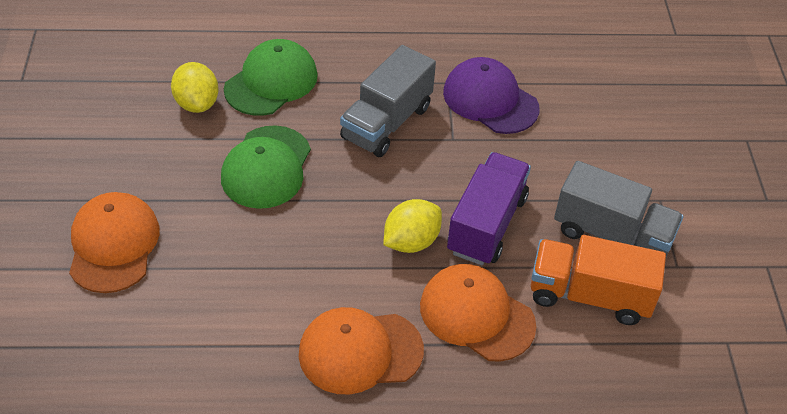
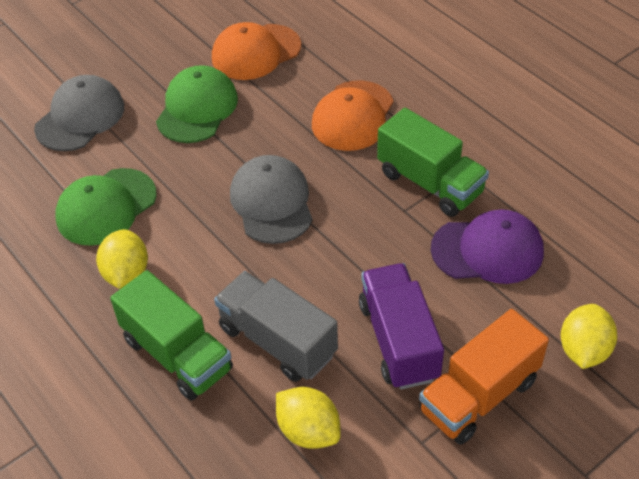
green truck: none = 0 -> [110,270,233,401] [377,108,489,217] = 2
grey cap: none = 0 -> [34,75,124,151] [230,155,313,244] = 2
grey truck: [340,45,436,157] [554,161,684,257] = 2 -> [214,271,338,382] = 1
orange cap: [69,192,160,293] [299,307,424,394] [420,264,536,362] = 3 -> [212,22,301,80] [312,80,394,151] = 2
yellow lemon: [171,62,219,113] [384,199,442,253] = 2 -> [96,229,148,289] [276,387,341,449] [561,304,617,369] = 3

